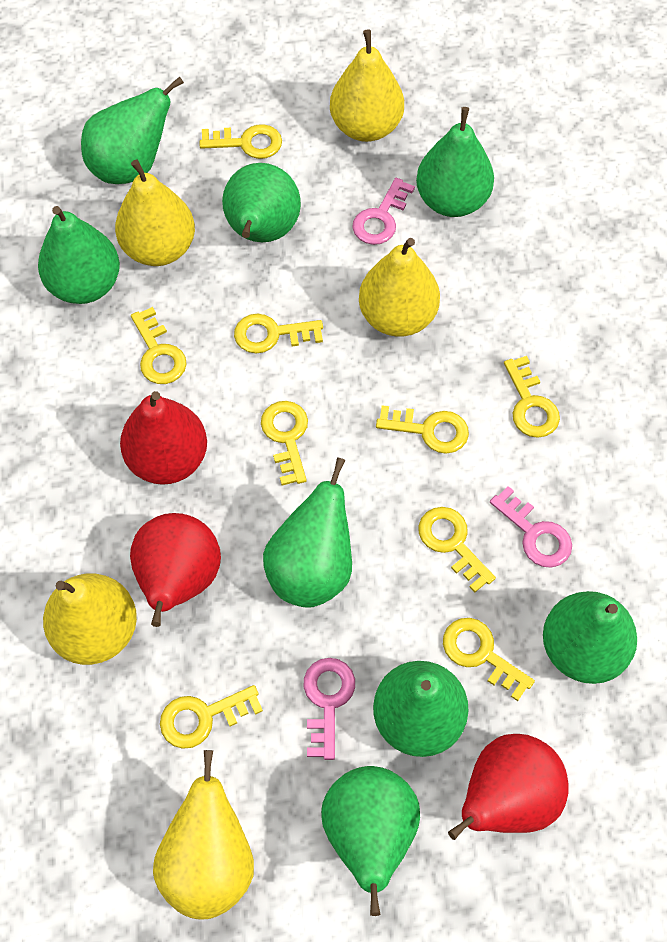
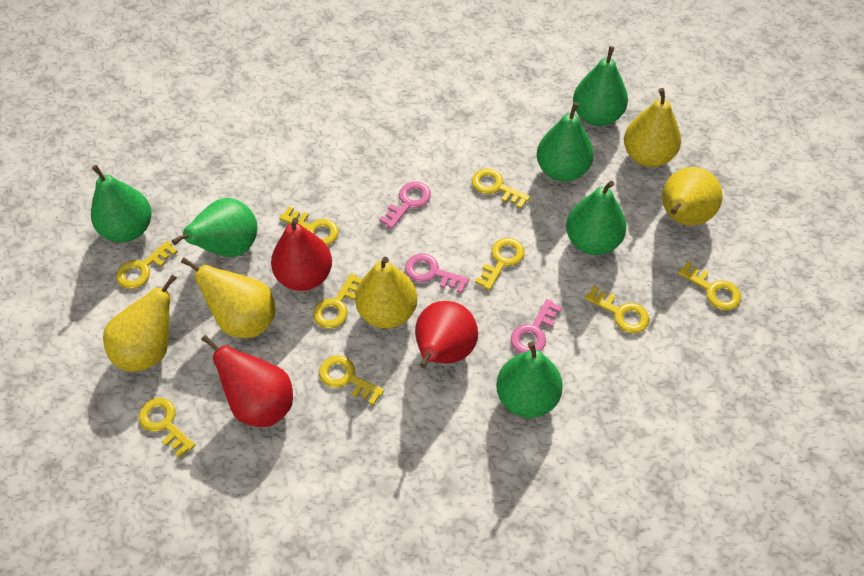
green pear: [38,206,120,304] [81,76,184,184] [222,163,301,242] [263,457,352,608] [321,766,420,916] [373,661,469,757] [416,107,494,217] [543,591,637,684] = 8 -> [91,165,151,242] [172,198,257,257] [496,342,563,418] [537,102,594,181] [566,181,626,255] [573,46,628,126] = 6

